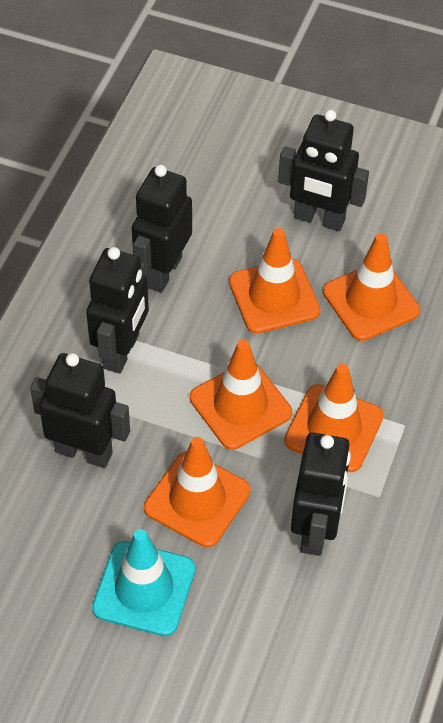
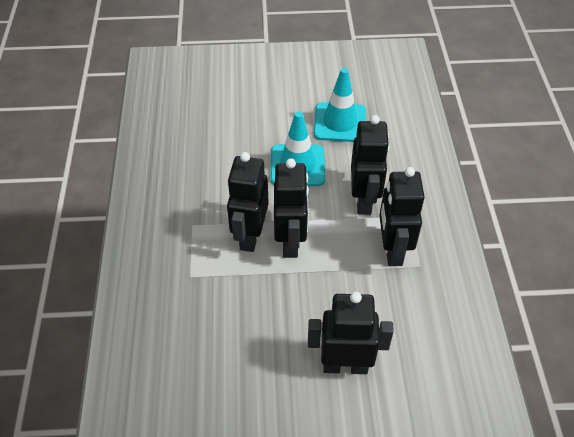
orange traffic cone: [144,437,251,547] [190,340,292,450] [229,228,321,334] [284,364,384,472] [323,233,420,341] = 5 -> none = 0
turquoise traffic cone: [92,529,195,636] = 1 -> [271,111,325,186] [314,68,366,142] = 2

